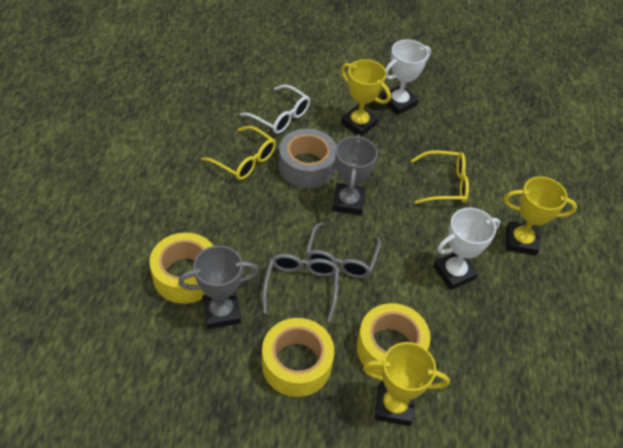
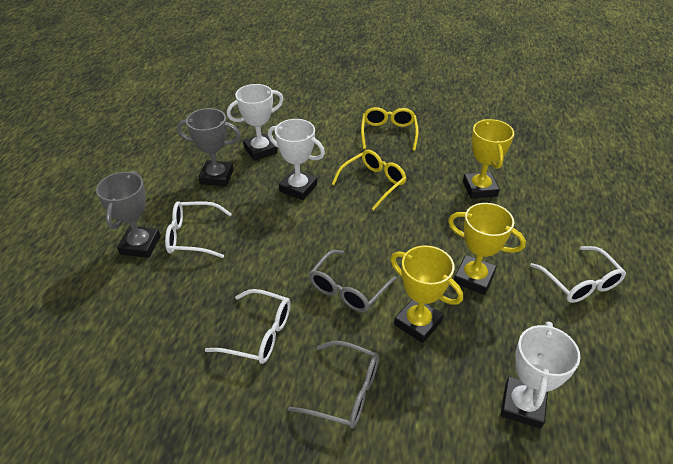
grey tape: [279,129,337,188] = 1 -> none = 0
white glasses: [240,85,310,134] = 1 -> [165,201,232,258] [205,289,290,364] [530,246,626,303] = 3
white trophy: [382,39,431,115] [433,208,500,290] = 2 -> [227,84,284,161] [268,119,325,200] [501,321,580,429] = 3
yellow tape: [150,232,213,304] [262,318,334,397] [357,303,430,375] = 3 -> none = 0

